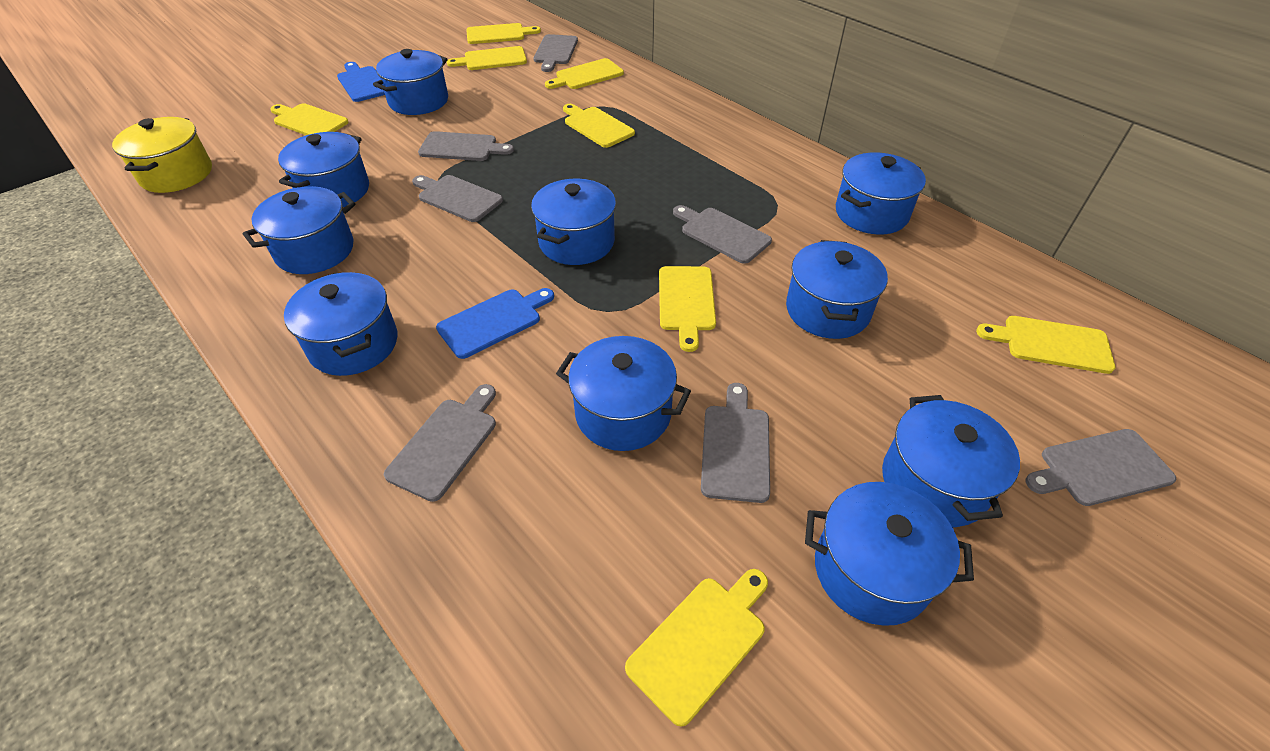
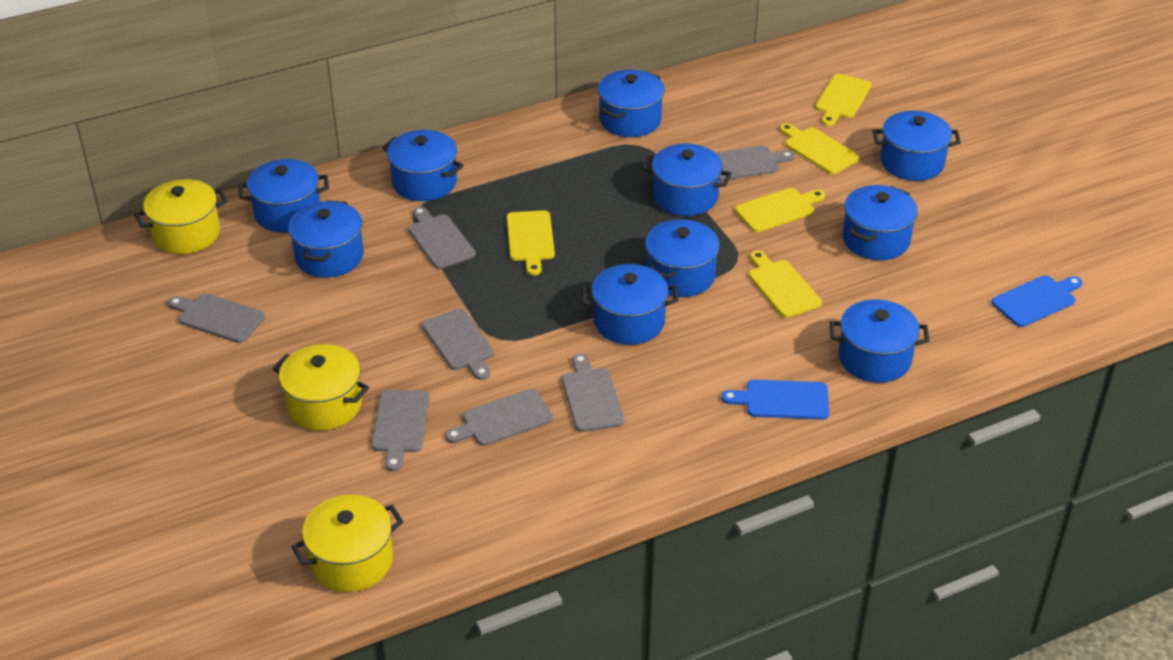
yellow cutting board: [270,103,349,135] [447,46,527,70] [466,23,541,44] [545,58,624,89] [563,104,635,148] [625,569,768,727] [659,266,716,352] [976,316,1115,374] = 8 -> [507,210,555,275] [735,188,825,232] [749,251,822,318] [780,123,859,174] [815,74,871,126] = 5
yellow pot: [112,117,212,193] = 1 -> [134,179,228,254] [272,344,369,430] [291,495,404,592] = 3

